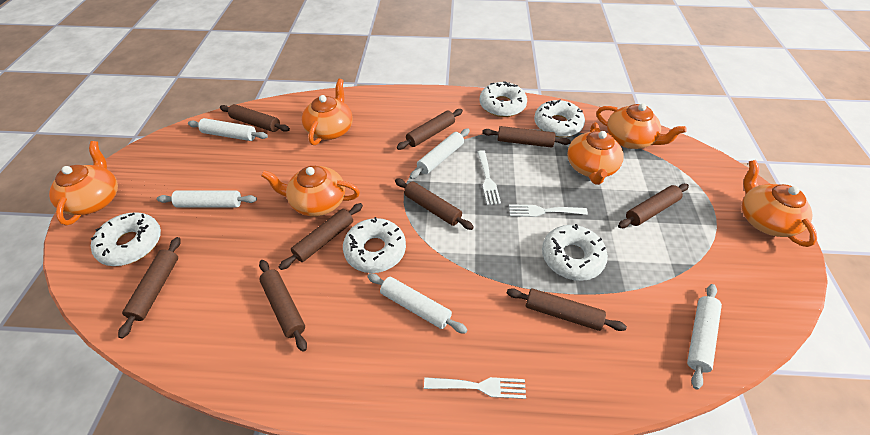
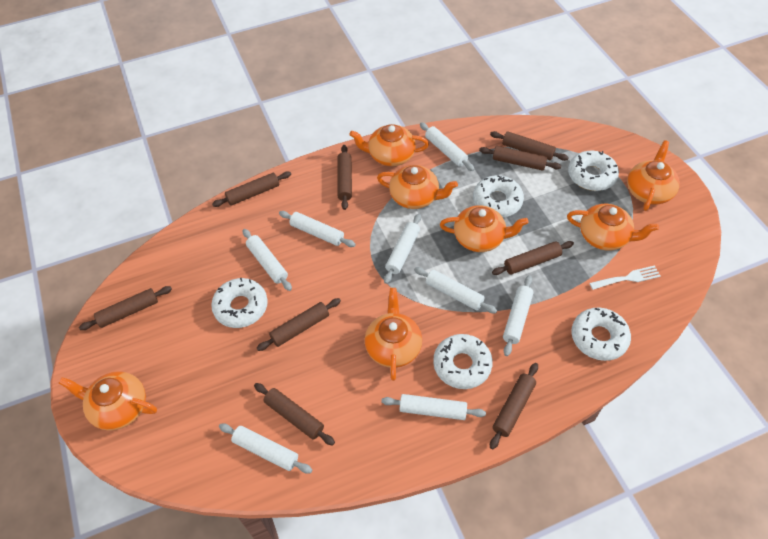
orange teapot: [49,141,118,225] [261,166,360,216] [302,79,353,145] [567,122,624,185] [596,103,687,149] [742,160,817,247] = 6 -> [59,371,157,431] [349,124,429,166] [365,288,422,381] [377,165,458,209] [440,205,529,252] [567,204,659,250] [627,140,680,211] = 7
white fork: [424,377,526,399] [478,150,501,205] [509,204,588,217] = 3 -> [589,265,661,290] = 1
white rolling pin: [157,190,257,208] [188,118,268,141] [367,273,467,334] [410,129,470,179] [687,284,722,390] = 5 -> [219,424,312,473] [243,229,292,291] [279,211,356,247] [381,394,486,420] [384,214,421,284] [414,267,497,313] [420,122,475,171] [503,275,533,356] = 8

